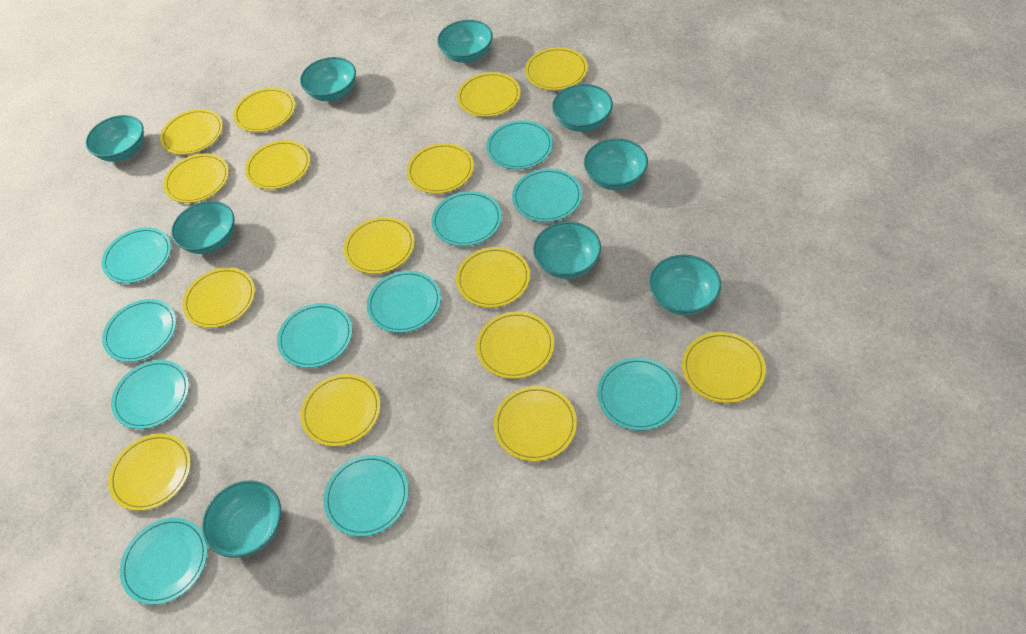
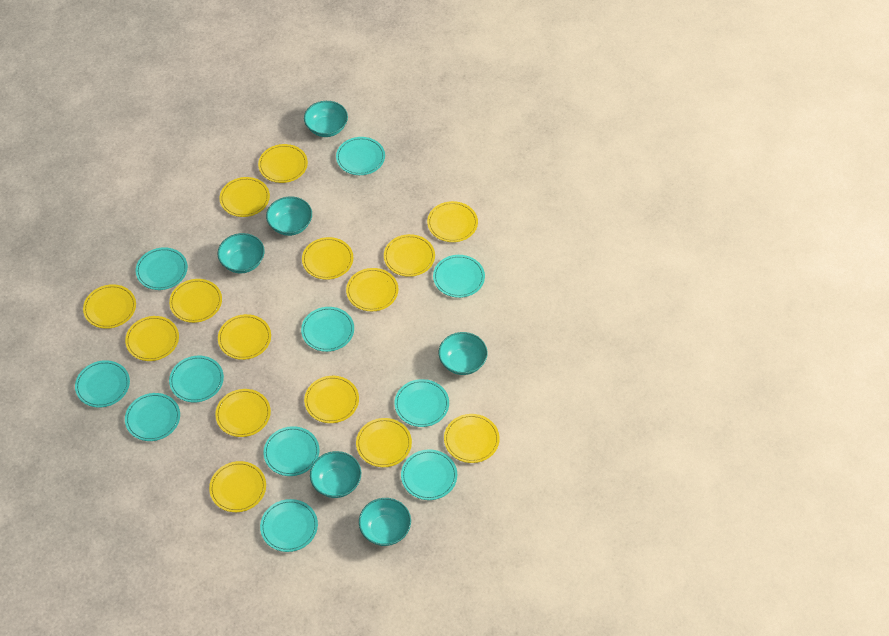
turquoise bowl: [86,115,144,162] [171,201,235,254] [202,480,281,558] [300,57,356,101] [437,20,493,63] [533,222,601,279] [552,84,613,132] [584,138,648,190] [649,254,721,315] = 9 -> [218,233,265,273] [266,196,312,236] [304,101,348,137] [310,451,361,498] [359,498,411,546] [439,332,488,375] = 6

